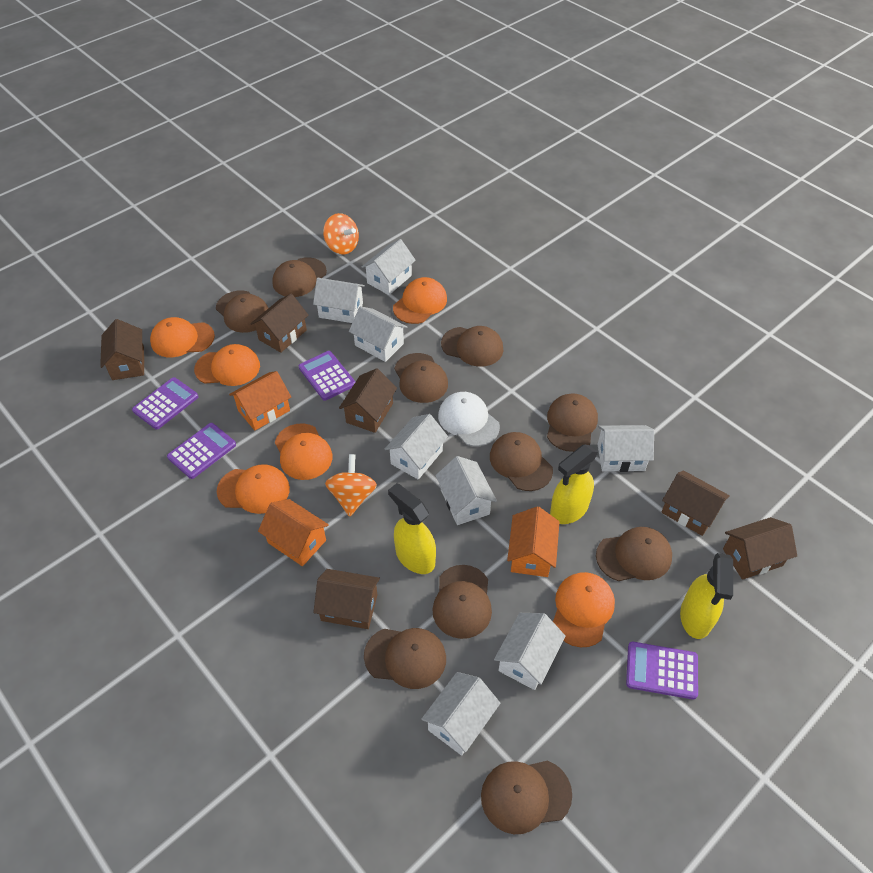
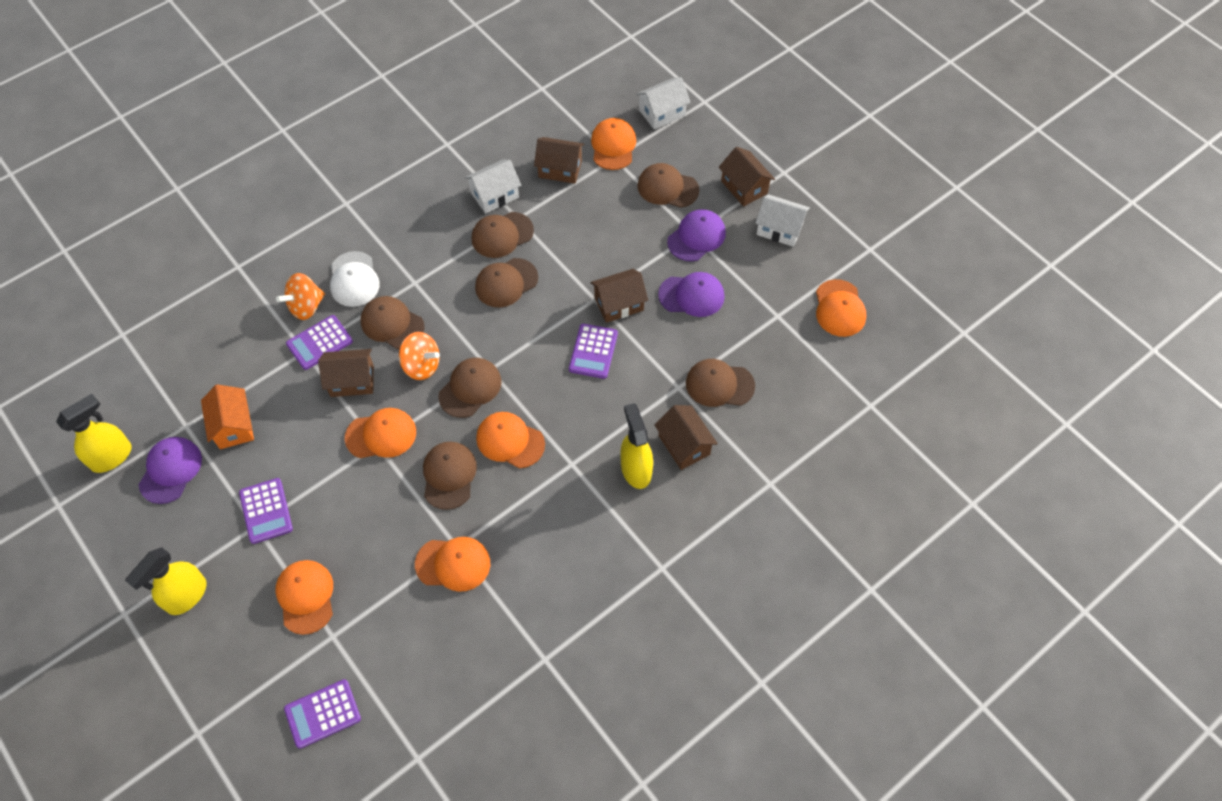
brown cap: [216,291,268,333] [272,258,327,297] [364,628,446,689] [394,353,448,403] [432,565,492,639] [441,326,503,367] [481,761,572,834] [490,432,553,491] [547,393,598,452] [596,527,672,581] = 10 -> [361,296,424,349] [423,442,477,510] [438,358,501,418] [472,212,534,258] [475,258,538,308] [637,163,699,208] [686,359,755,407] = 7
brown house: [100,319,144,380] [250,294,308,353] [313,569,380,629] [339,368,397,433] [661,470,730,536] [723,517,797,580] = 6 -> [318,349,374,397] [534,137,584,184] [591,269,648,323] [654,405,718,470] [719,147,775,206] = 5
orange house: [229,371,291,430] [258,499,329,566] [507,506,560,577] = 3 -> [201,384,254,449] = 1
purple cap: none = 0 -> [138,437,202,504] [658,272,725,317] [667,209,726,262] = 3
white house: [313,278,365,323] [349,306,407,362] [362,239,416,295] [385,414,448,480] [421,672,500,756] [435,456,497,525] [494,613,566,690] [598,425,654,472] = 8 -> [465,160,521,214] [636,77,691,129] [755,194,810,247] = 3

